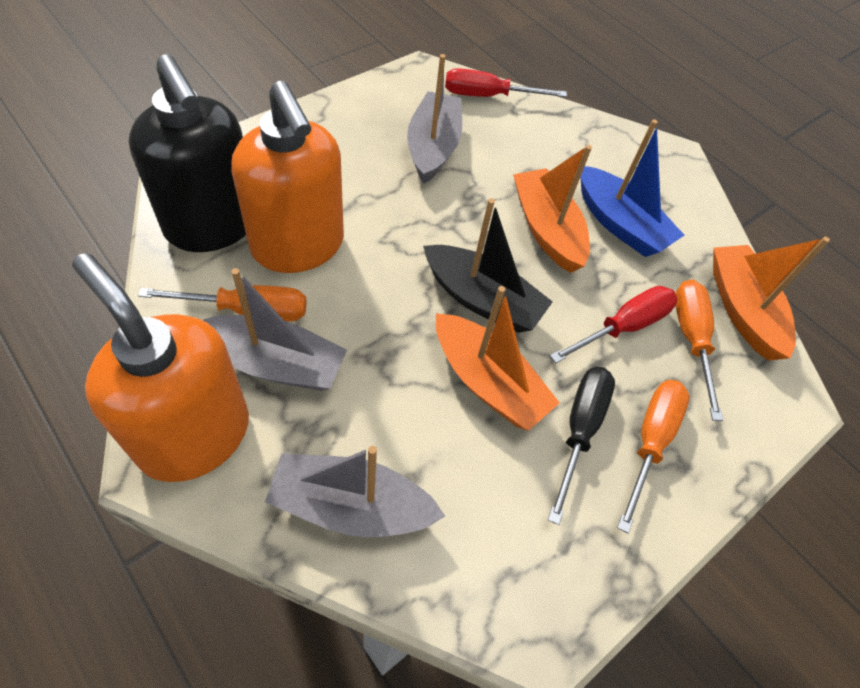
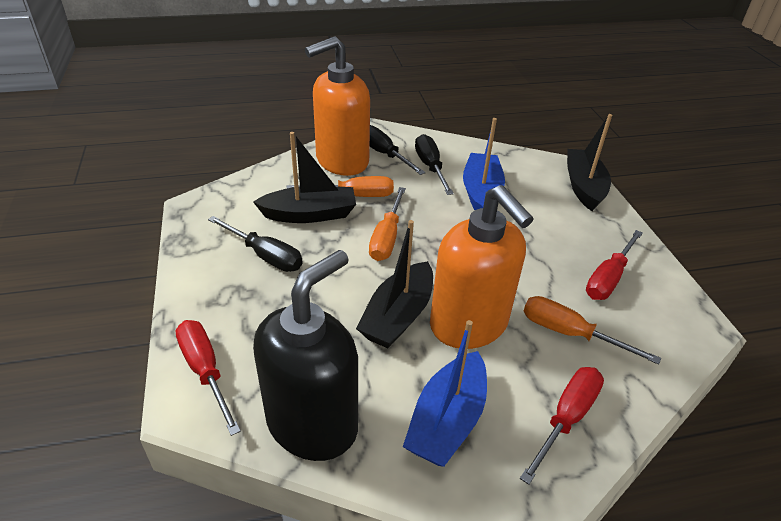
black boat: [423,198,553,333] = 1 -> [253,132,356,223] [356,220,433,348] [567,114,612,211] = 3
black screwdriver: [548,367,615,525] = 1 -> [208,216,303,272] [370,125,426,175] [415,134,454,195] = 3
blue boat: [580,119,684,257] = 1 -> [403,320,487,467] [463,118,505,210] = 2
grey boat: [203,268,347,391] [265,446,445,537] [407,54,462,184] = 3 -> none = 0
orange boat: [436,286,560,431] [513,145,592,273] [713,237,830,360] = 3 -> none = 0
red screwdriver: [445,68,567,97] [550,286,677,363] = 2 -> [176,320,241,436] [520,367,604,485] [586,230,643,300] = 3

